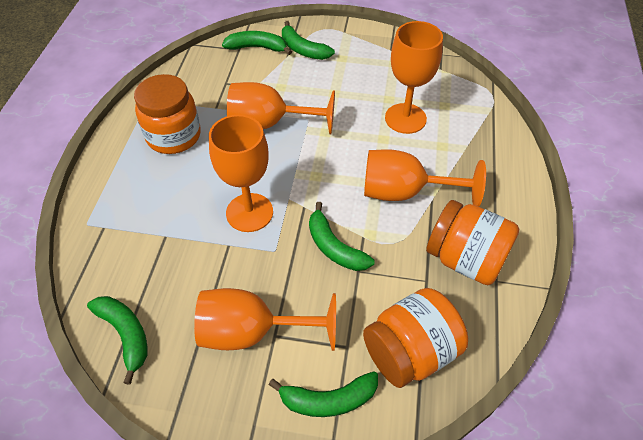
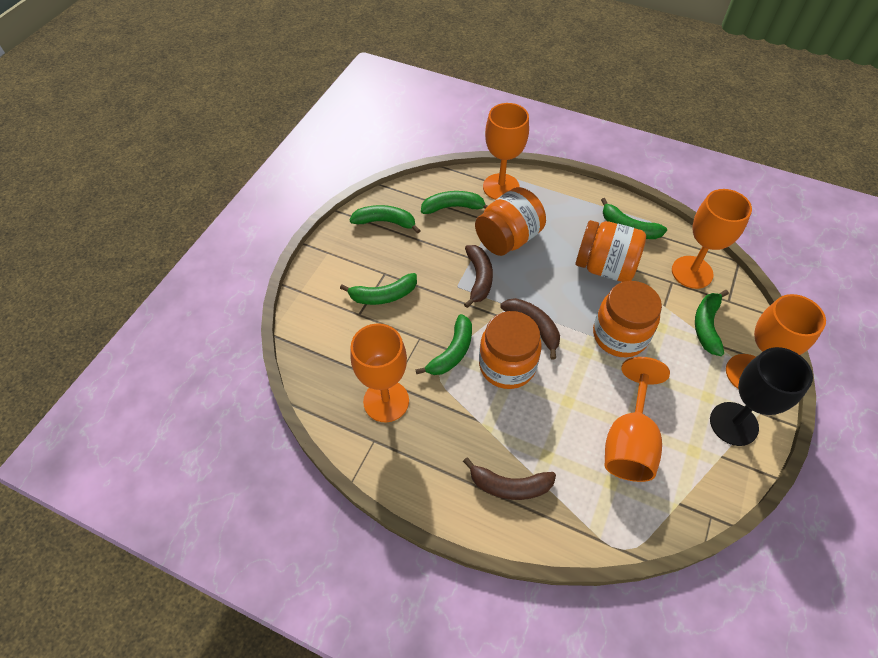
black goblet: none = 0 -> [710,347,813,446] = 1
brown banana: none = 0 -> [463,457,556,500] [464,245,493,308] [500,298,560,360] = 3
green banana: [87,296,147,385] [222,31,292,55] [269,372,378,417] [282,21,335,60] [309,202,374,271] = 5 -> [340,273,417,305] [350,205,421,234] [415,314,472,375] [421,191,487,214] [601,198,667,239] [695,290,729,356] = 6
orange jar: [134,74,201,154] [363,288,468,388] [426,200,519,285] = 3 -> [475,187,546,256] [479,311,542,389] [575,220,646,282] [593,281,662,357] = 4

